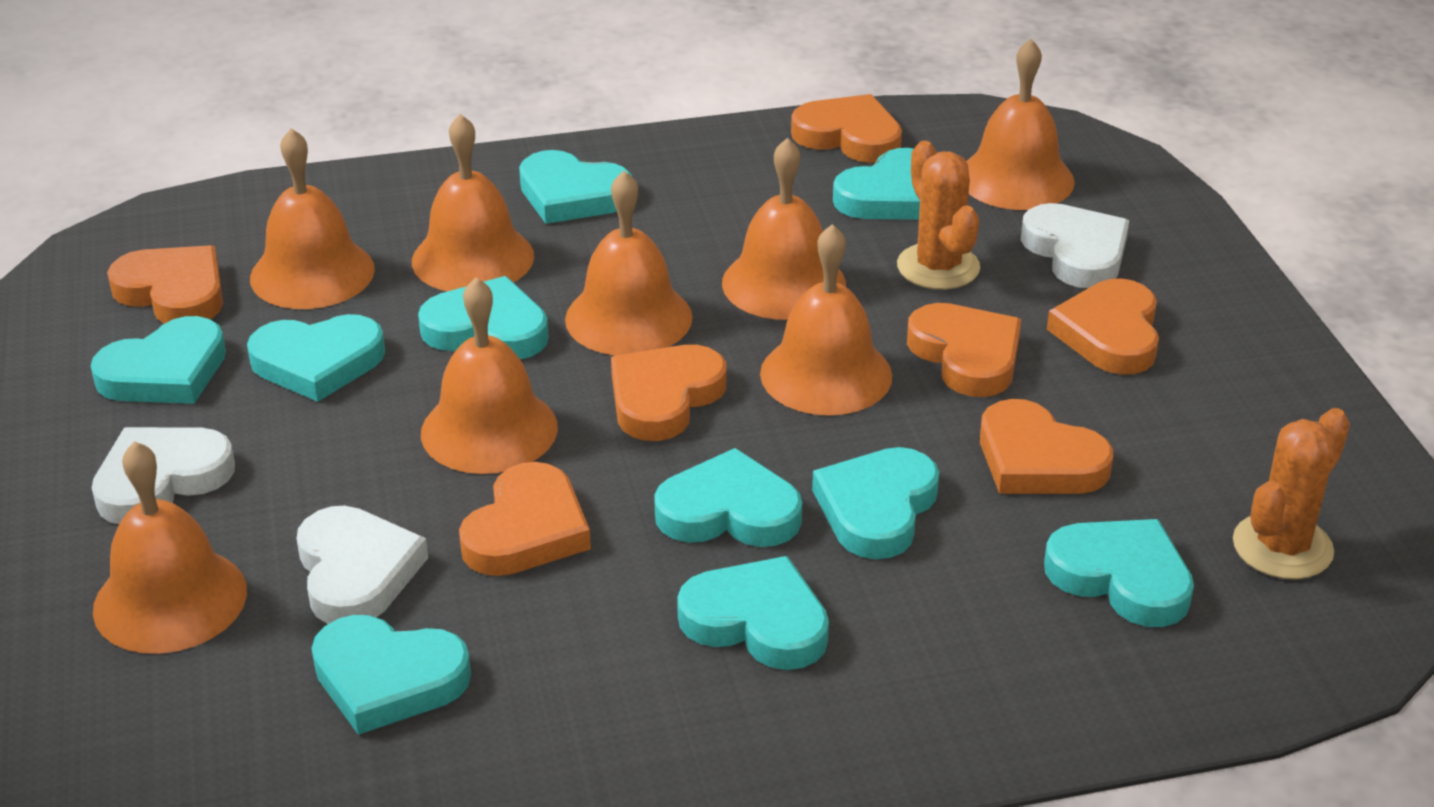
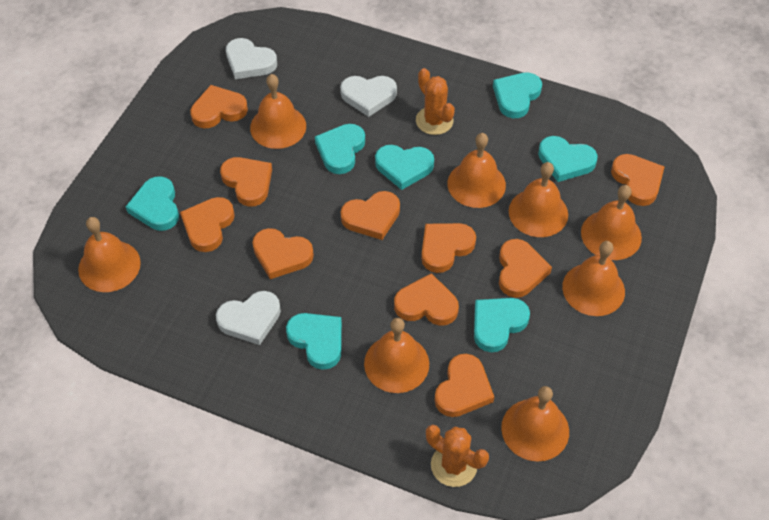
orange heart: [107,245,223,324] [459,462,591,576] [611,345,727,441] [791,94,902,163] [907,303,1021,397] [980,399,1113,494] [1047,278,1159,375] = 7 -> [180,197,235,252] [190,85,248,128] [220,157,272,207] [252,228,314,279] [341,191,400,240] [394,273,459,326] [421,223,476,273] [434,354,494,417] [499,239,552,298] [611,154,665,206] = 10
turquoise heart: [91,316,226,404] [247,314,385,402] [312,615,471,735] [418,276,549,359] [519,150,632,224] [654,448,802,547] [677,556,829,670] [812,447,939,559] [833,148,920,220] [1044,519,1194,627] = 10 -> [126,176,179,231] [286,313,342,370] [315,124,365,174] [375,145,434,190] [474,298,530,352] [493,72,542,118] [538,136,598,182] = 7

